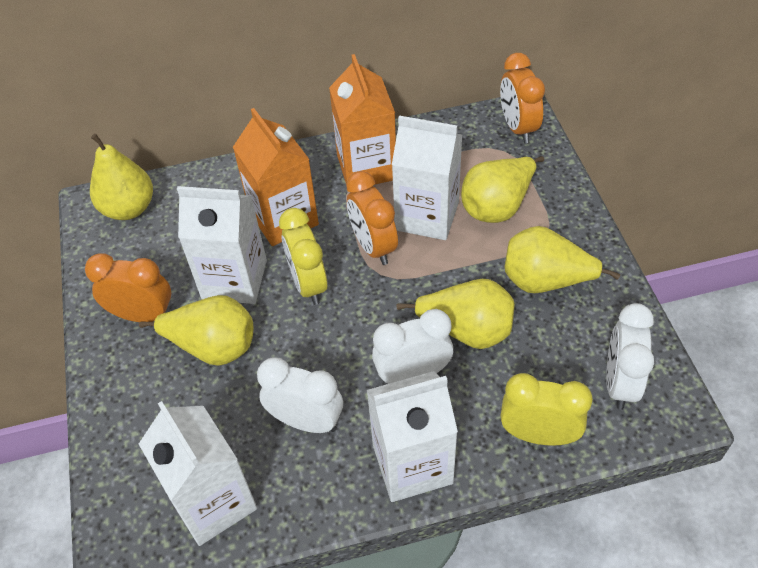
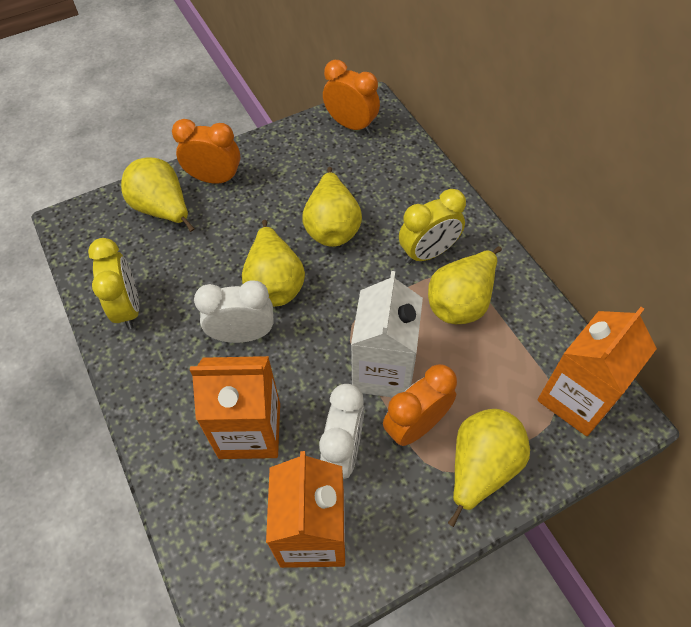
orange carton: [233,108,319,246] [329,54,396,184] = 2 -> [190,356,280,459] [266,451,345,568] [537,307,657,436] = 3
white carton: [139,401,257,546] [177,186,267,304] [367,371,458,502] [392,116,462,240] = 4 -> [351,271,423,397] = 1
white clock: [257,357,343,433] [372,309,453,385] [606,303,654,410] = 3 -> [194,280,274,343] [319,384,364,479] = 2

